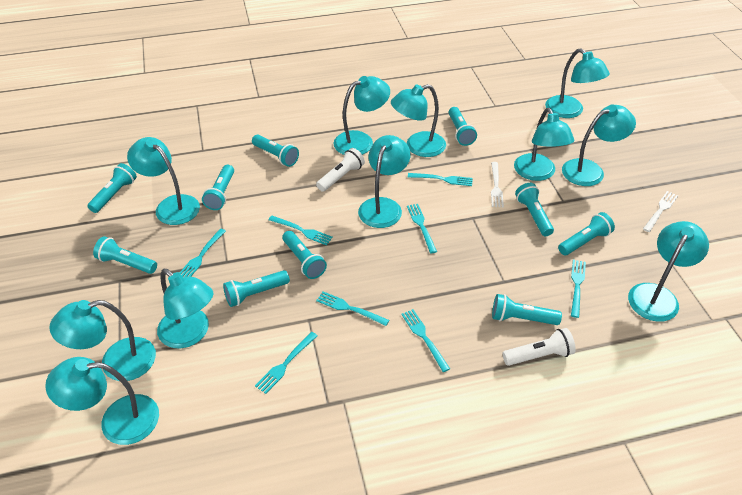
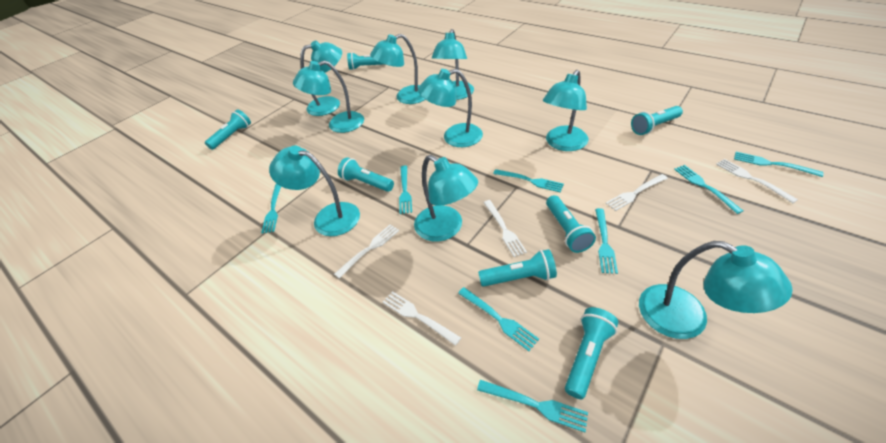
turquoise flashlight: [87,163,137,213] [93,236,157,274] [202,165,234,210] [223,270,290,307] [252,135,299,167] [282,231,327,279] [449,107,477,146] [492,294,562,325] [515,183,554,236] [558,212,615,255] = 10 -> [205,109,251,150] [338,157,394,192] [347,52,385,70] [478,249,557,287] [546,195,596,253] [565,307,618,400] [631,106,683,135] = 7
turquoise lamp: [45,357,159,445] [49,300,156,381] [127,137,200,225] [157,269,213,349] [334,76,390,155] [358,135,410,228] [391,84,446,157] [514,108,574,181] [545,48,610,118] [562,104,636,186] [628,221,709,322] = 11 -> [269,145,360,236] [293,60,364,133] [300,40,342,116] [370,34,425,104] [414,155,478,242] [418,69,483,147] [432,29,474,100] [543,70,589,151] [639,241,793,339] = 9
white flashlight: [316,148,365,192] [502,328,576,366] = 2 -> none = 0
white fork: [491,162,504,208] [643,191,678,232] = 2 -> [334,224,399,278] [383,291,461,346] [483,200,527,257] [605,174,668,211] [716,159,798,203] = 5

